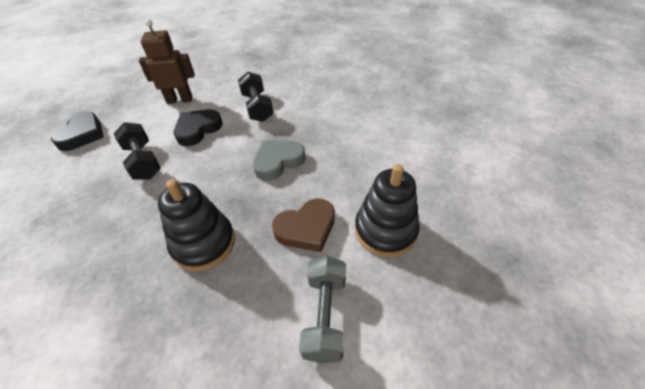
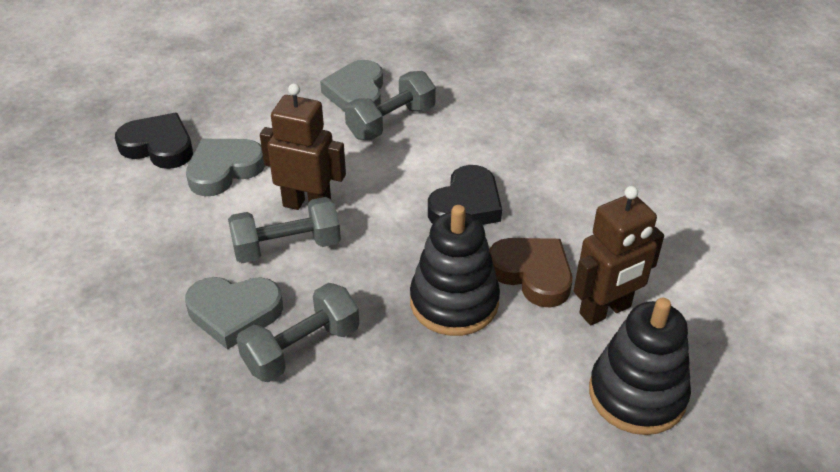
black dumbbell: [114,122,161,180] [238,72,274,122] = 2 -> none = 0
brown robot: [139,19,195,104] = 1 -> [260,83,346,210] [574,186,664,325] = 2
grey dumbbell: [299,256,346,363] = 1 -> [228,197,341,263] [236,283,359,382] [345,71,436,140] = 3
grey heart: [253,140,305,181] = 1 -> [185,277,283,350] [186,139,265,196] [320,60,383,112] = 3

